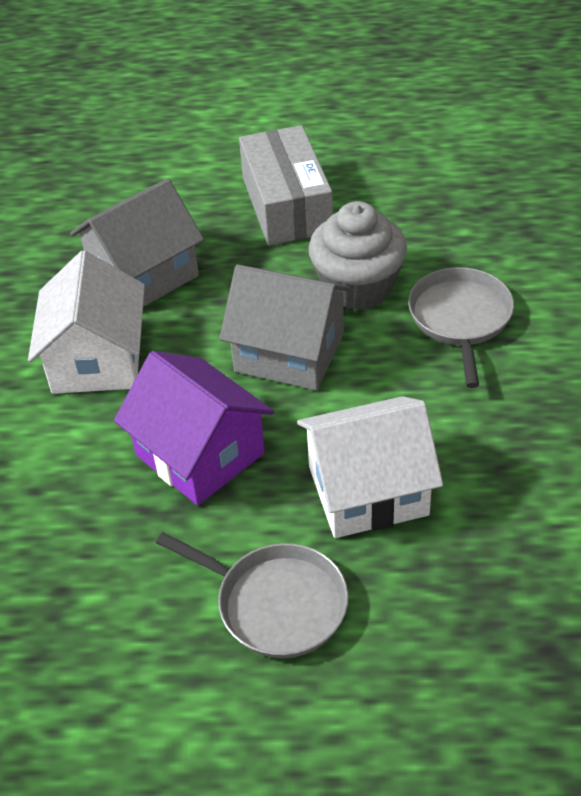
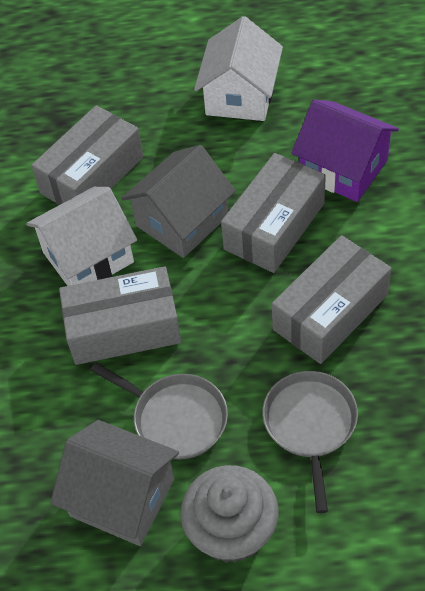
grey box: [239,125,333,246] = 1 -> [31,105,143,205] [59,266,181,365] [221,153,326,273] [272,235,391,364] = 4

